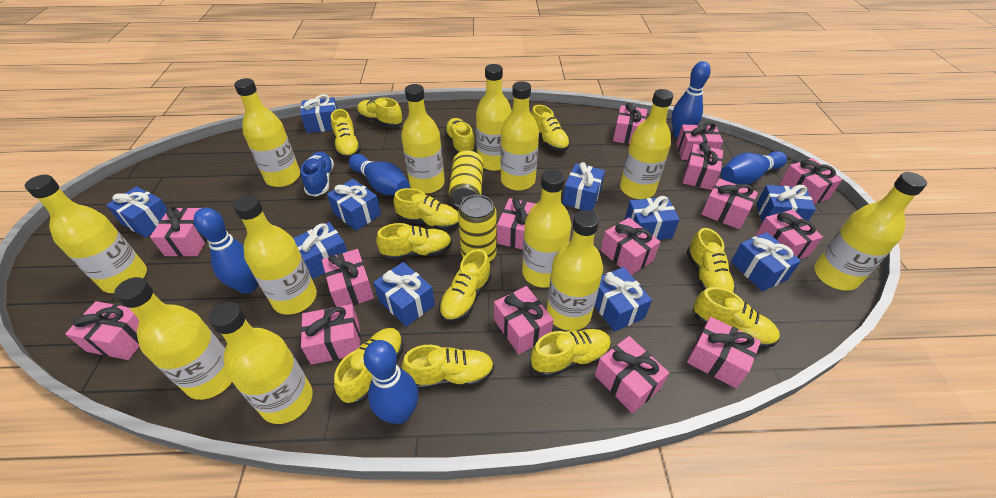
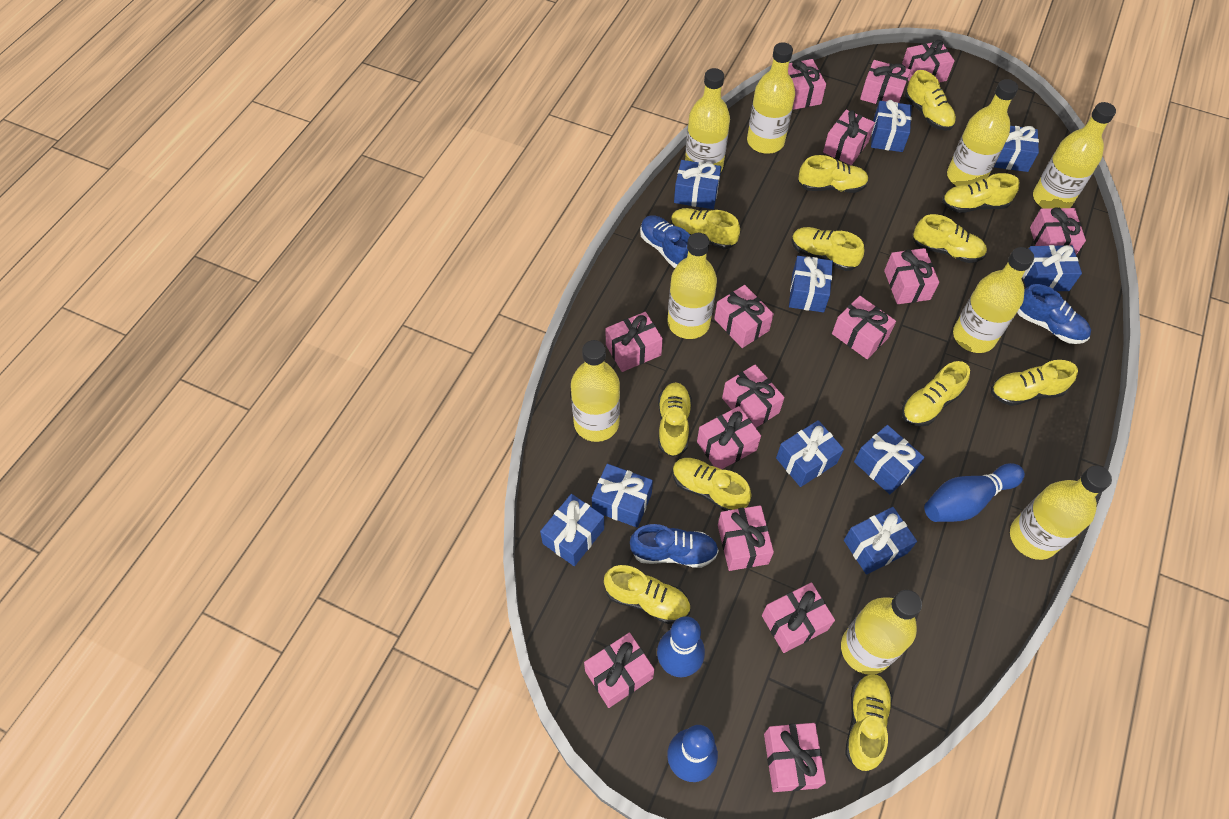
blue bowling pin: [193,208,258,294] [349,154,410,195] [363,340,418,424] [672,61,711,138] [721,151,787,184] = 5 -> [657,616,705,678] [667,725,718,782] [924,463,1025,522] = 3
blue shoe: [301,151,334,197] = 1 -> [630,524,719,568] [640,215,690,268] [1017,284,1091,344] = 3
yellow bottle: [25,175,147,293] [114,277,232,400] [208,302,313,424] [233,195,317,315] [234,78,300,187] [401,84,445,194] [476,64,512,171] [501,81,539,191] [522,169,572,288] [547,210,603,331] [620,89,673,199] [814,172,927,291] = 12 -> [571,340,620,442] [668,233,717,339] [685,68,730,171] [747,42,795,154] [841,590,922,675] [947,79,1018,186] [953,247,1034,353] [1010,465,1112,560] [1033,102,1116,208] = 9
yellow can: [449,150,483,208] [458,195,497,261] = 2 -> none = 0

